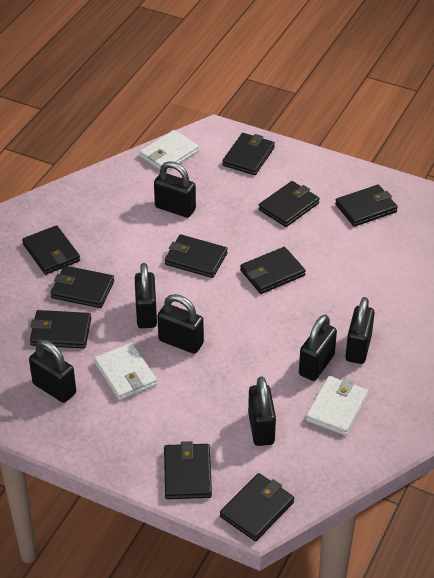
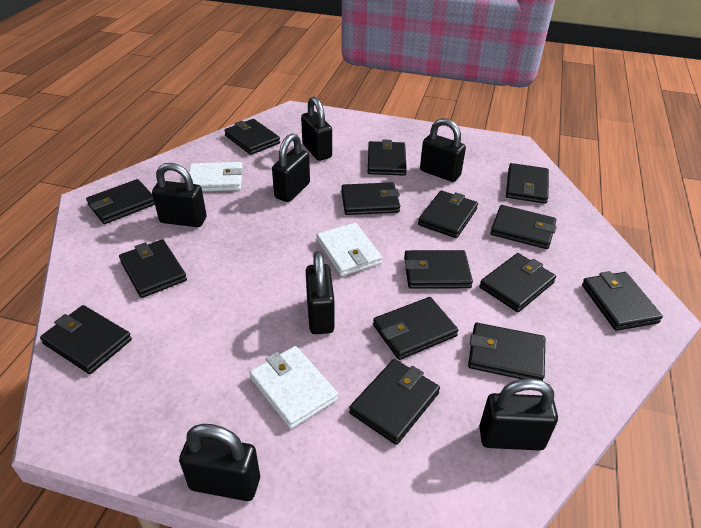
black wallet: [22,225,80,275] [30,310,91,349] [50,266,114,308] [164,441,212,499] [165,234,228,278] [220,473,294,541] [222,133,275,175] [240,247,306,294] [258,181,320,227] [335,185,398,227] = 10 -> [40,305,132,374] [86,179,155,224] [119,239,187,298] [224,119,280,155] [341,182,400,215] [349,359,440,445] [368,140,407,176] [373,297,458,360] [404,250,473,289] [418,190,478,238] [468,323,545,381] [479,253,556,312] [490,205,557,249] [506,163,549,204] [582,271,663,331] = 15

